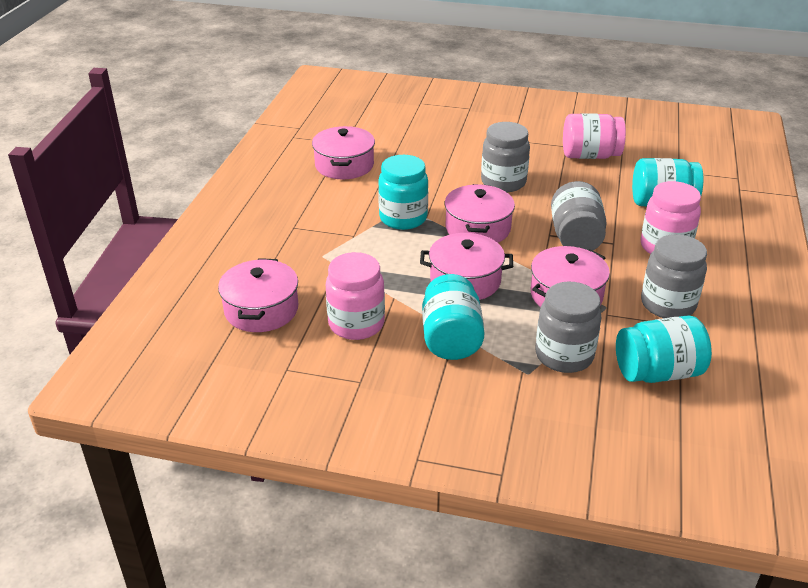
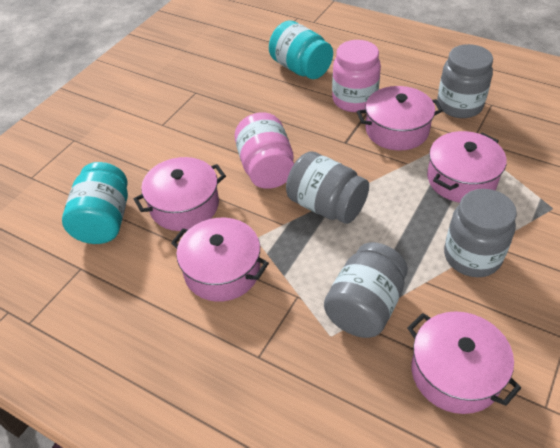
pink jar: [326,252,385,340] [563,113,626,159] [641,181,701,254] = 3 -> [234,112,294,189] [332,40,381,112] = 2
turquoise jar: [378,155,428,230] [422,274,485,360] [616,316,712,383] [632,158,703,206] = 4 -> [62,162,128,244] [269,20,333,79] = 2

